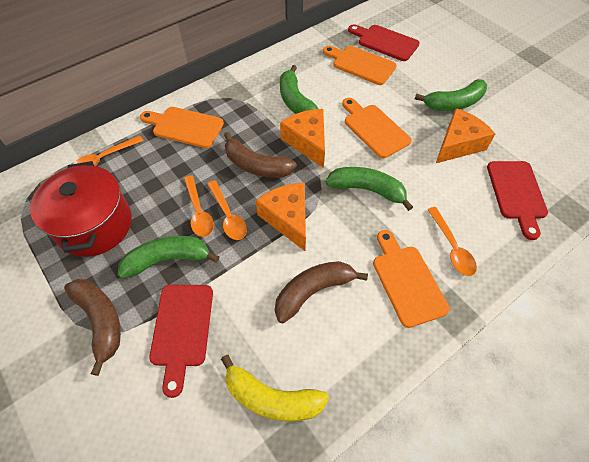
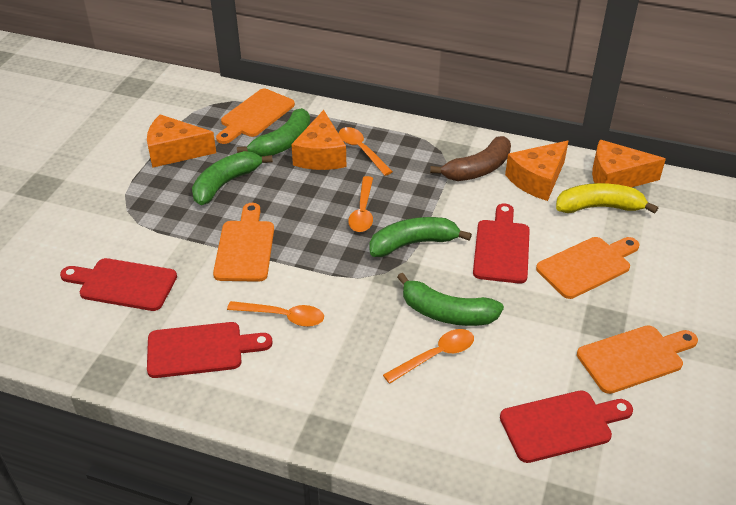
brown banana: [64,279,121,376] [224,132,297,178] [275,261,368,323] = 3 -> [430,136,511,181] = 1
orange cheese: [256,183,306,251] [280,109,325,168] [435,108,495,164] = 3 -> [147,115,216,168] [291,110,346,170] [505,140,568,201] [592,140,666,187] = 4
red cutting board: [149,285,213,398] [348,24,420,61] [487,161,548,240] = 3 -> [60,258,177,311] [147,322,273,378] [473,204,530,284] [500,390,633,463] = 4
red pot: [30,161,132,257] = 1 -> none = 0

